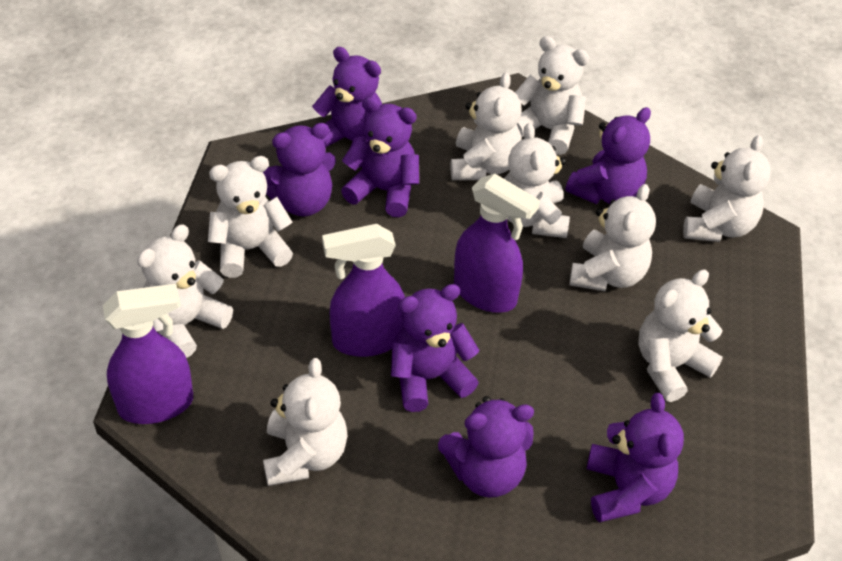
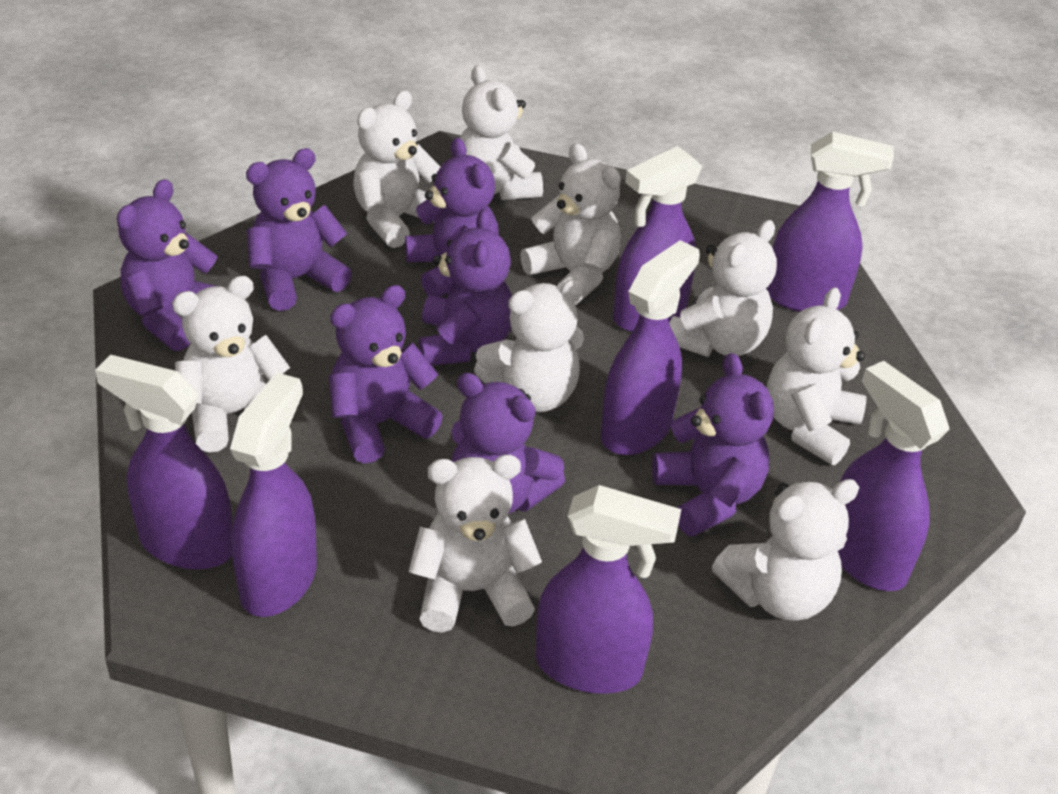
purple spray bottle: [103,284,193,424] [322,224,405,357] [454,174,540,313] = 3 -> [95,355,233,570] [230,372,317,617] [536,485,681,694] [601,240,700,455] [613,146,702,332] [766,131,894,312] [838,361,950,591] = 7

